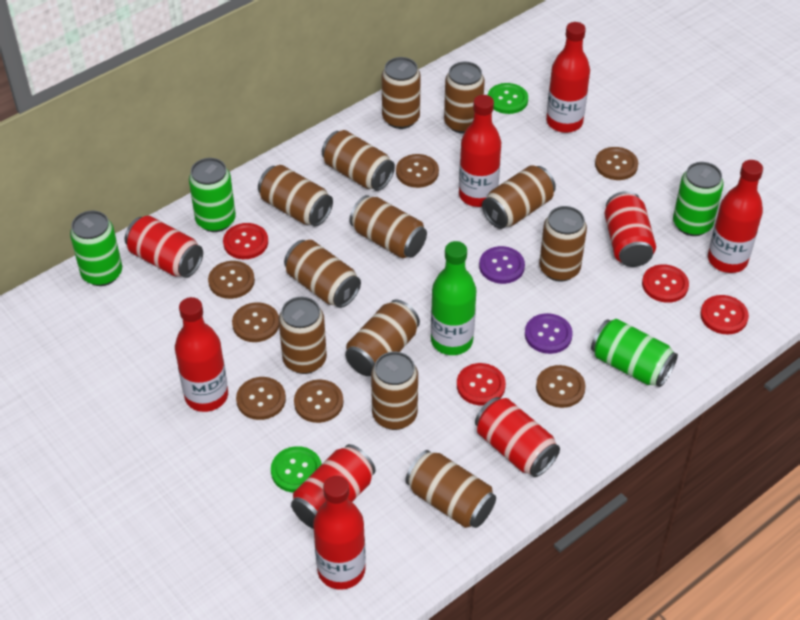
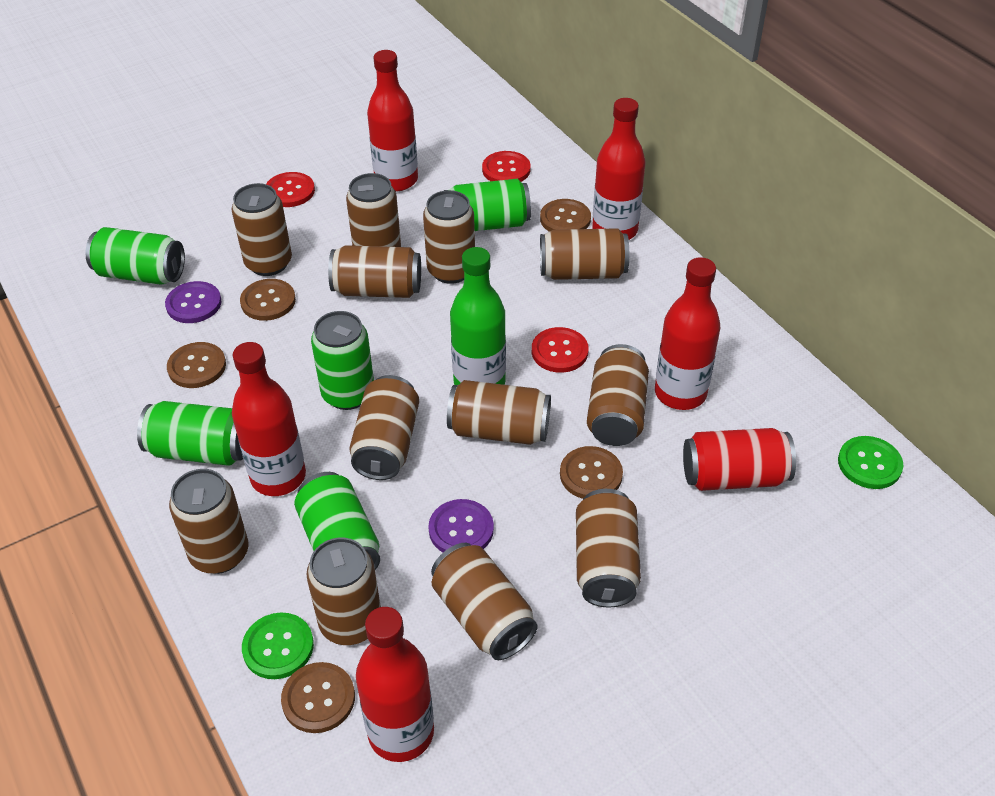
brown button: [208,261,255,299] [232,302,279,342] [236,377,286,420] [294,379,343,423] [396,154,439,188] [536,365,586,408] [595,147,638,180] = 7 -> [167,342,226,388] [240,279,296,321] [281,662,355,733] [540,199,591,232] [560,446,623,499] = 5
green can: [70,211,122,286] [189,158,236,232] [591,319,678,387] [673,162,724,236] = 4 -> [85,227,185,285] [137,401,243,466] [294,472,380,570] [311,311,374,410] [444,179,531,231] = 5
red button: [223,223,268,259] [457,363,506,406] [642,264,689,303] [700,295,749,334] = 4 -> [266,172,315,207] [482,151,531,182] [532,327,589,373] = 3
red can: [125,216,203,278] [291,444,376,529] [475,397,560,477] [604,191,656,267] = 4 -> [683,428,796,491] = 1

